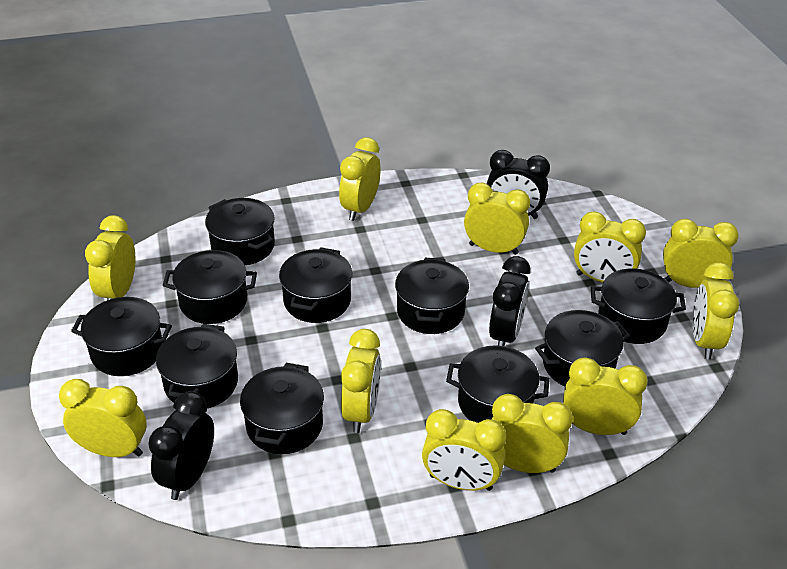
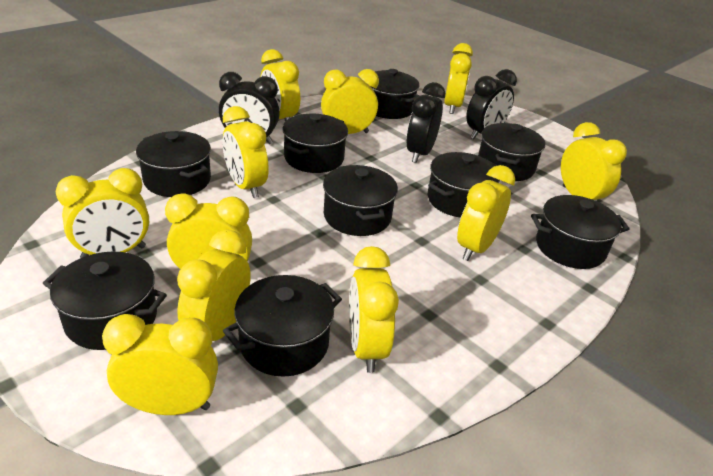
black pot: [71,297,172,376] [156,324,238,408] [163,250,257,324] [205,198,275,265] [240,363,324,454] [279,247,352,323] [395,258,469,334] [446,345,550,423] [535,310,630,386] [591,268,686,344] = 10 -> [43,251,167,350] [136,131,211,197] [223,275,342,377] [282,114,348,173] [323,165,398,236] [371,69,419,119] [428,152,500,217] [478,123,545,181] [531,195,630,269] = 9

